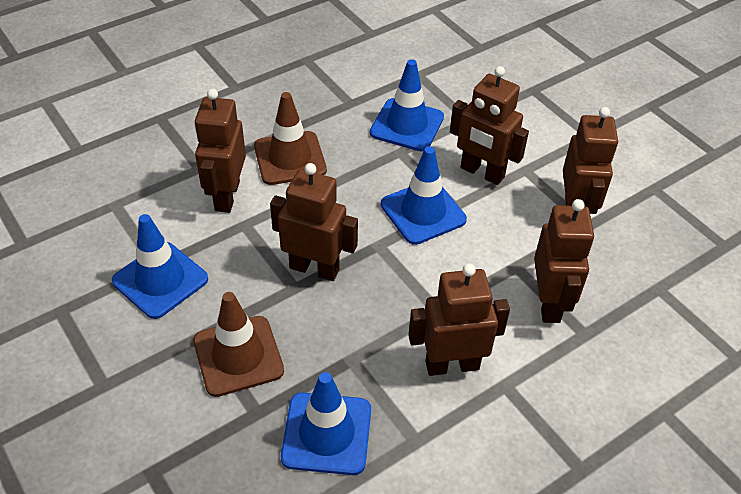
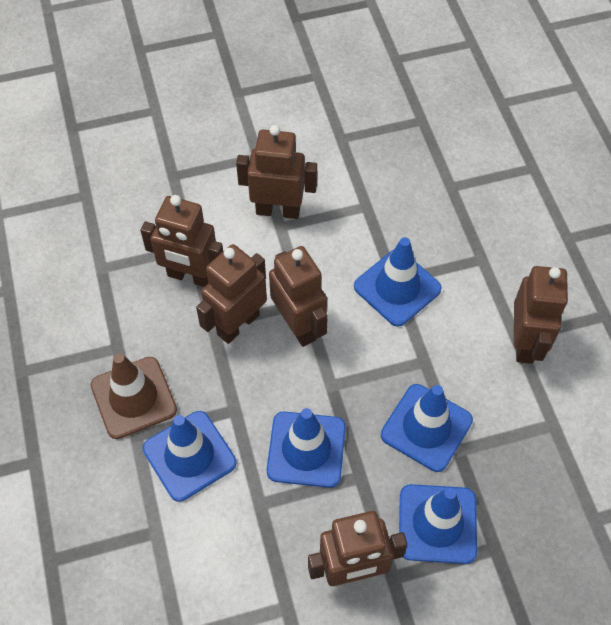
blue traffic cone: [112,214,208,319] [281,372,371,475] [370,59,444,151] [381,146,467,245] = 4 -> [143,411,236,502] [267,408,346,488] [354,237,442,327] [381,384,473,472] [399,484,477,564] = 5
brown traffic cone: [193,292,284,397] [254,92,327,185] = 2 -> [91,353,177,439] = 1

